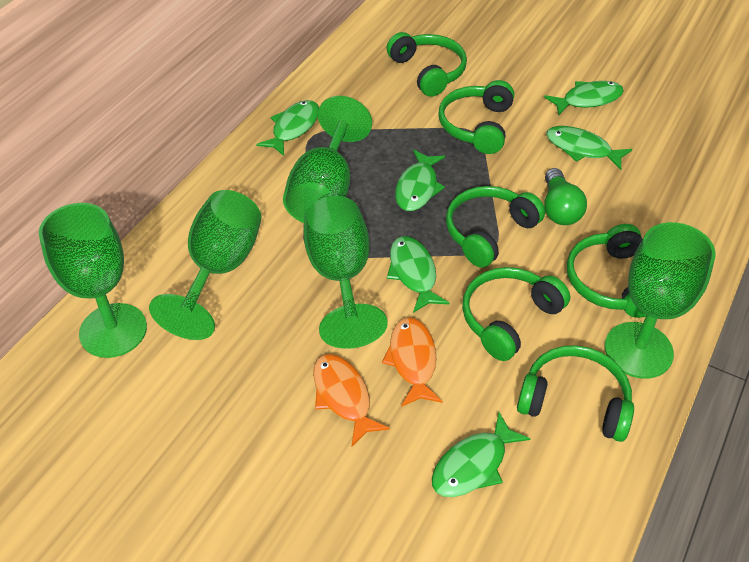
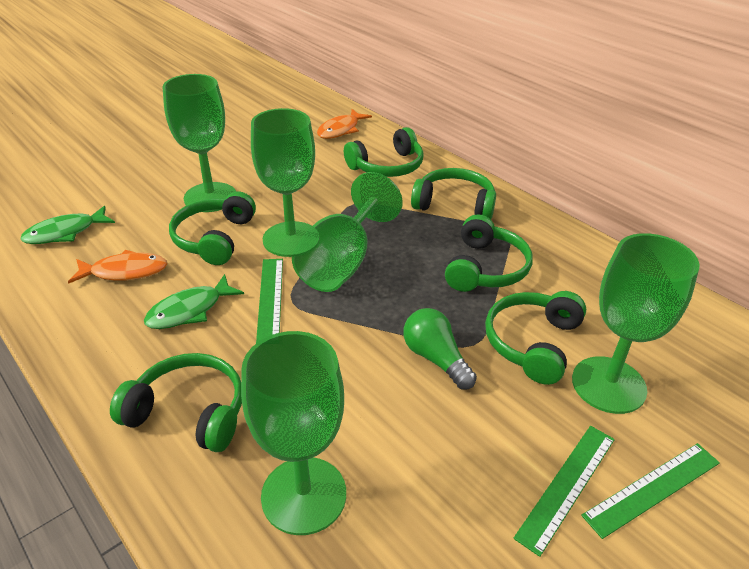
green fish: [256,100,319,156] [387,236,449,313] [395,150,445,211] [432,412,531,497] [544,81,624,115] [546,126,632,170] = 6 -> [20,206,115,244] [144,274,244,329] = 2
green ruler: none = 0 -> [256,259,283,343] [513,426,615,557] [581,443,720,539] = 3

